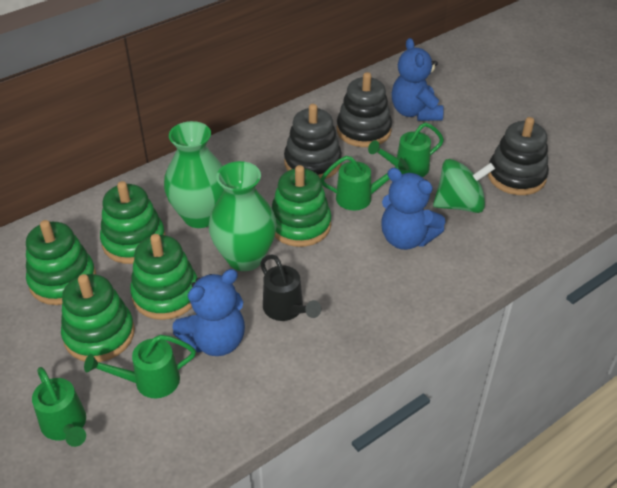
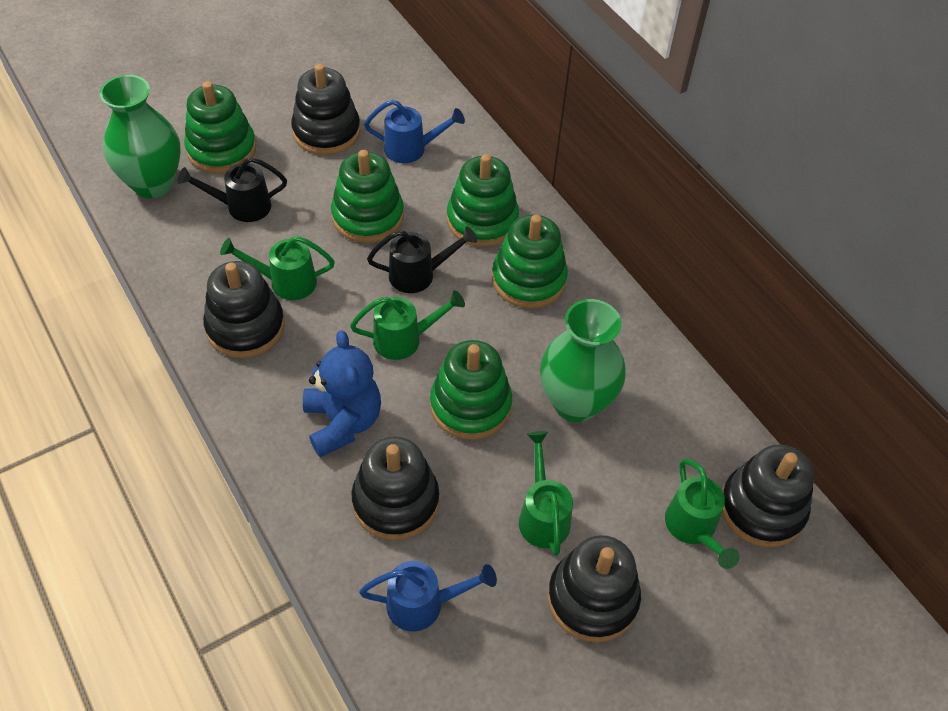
black stacking toy: [284,104,342,179] [337,72,392,147] [488,117,549,195] = 3 -> [203,261,285,358] [291,64,360,155] [351,436,439,540] [548,535,641,643] [722,444,814,547] = 5
black watering can: [260,254,321,321] = 1 -> [177,157,287,222] [367,227,477,293] = 2
blue teddy bear: [172,269,245,356] [381,168,446,250] [391,38,444,121] = 3 -> [303,330,381,457] = 1
blue watering can: none = 0 -> [359,561,497,632] [364,100,465,163] = 2
green spinning top: [433,159,495,213] = 1 -> none = 0

